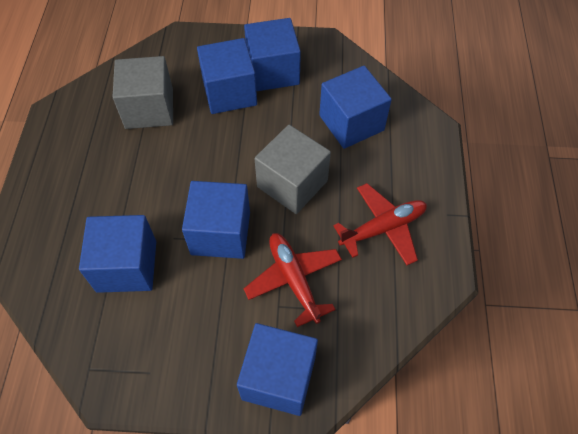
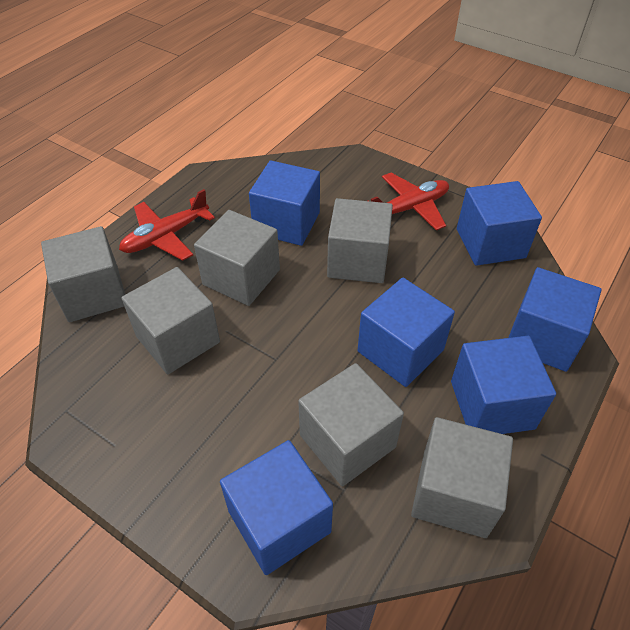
grey cube: [113,56,173,129] [254,125,331,214] = 2 -> [41,226,125,322] [121,267,220,374] [194,210,280,306] [298,363,404,486] [327,198,393,283] [411,417,513,538] = 6

